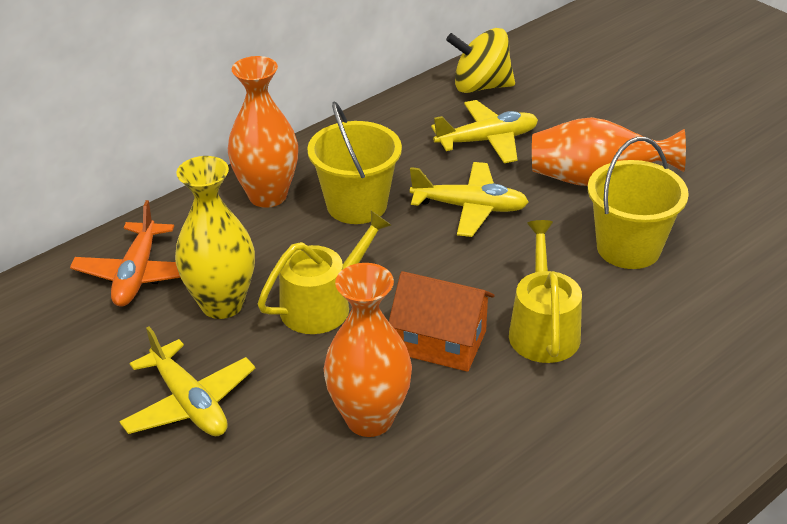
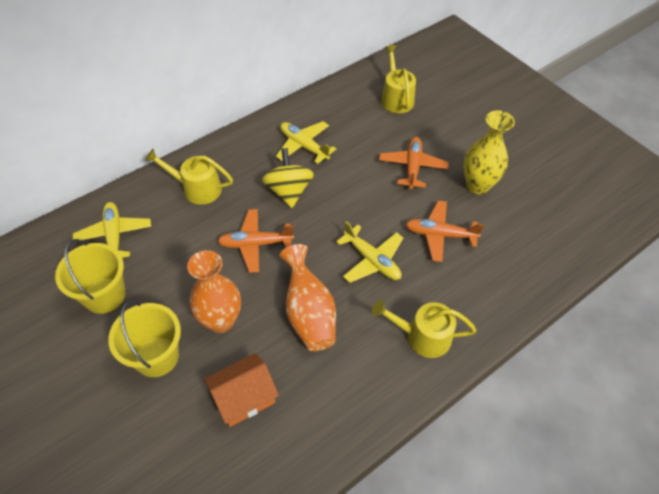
orange plane: [70,200,181,307] = 1 -> [218,209,294,273] [379,137,449,189] [405,201,484,262] = 3
orange vase: [228,56,298,208] [324,263,412,437] [532,117,686,186] = 3 -> [187,250,241,333] [280,244,336,351] = 2
yellow watering can: [258,211,391,334] [509,220,582,363] = 2 -> [145,149,233,205] [372,300,476,358] [381,45,416,113] = 3

